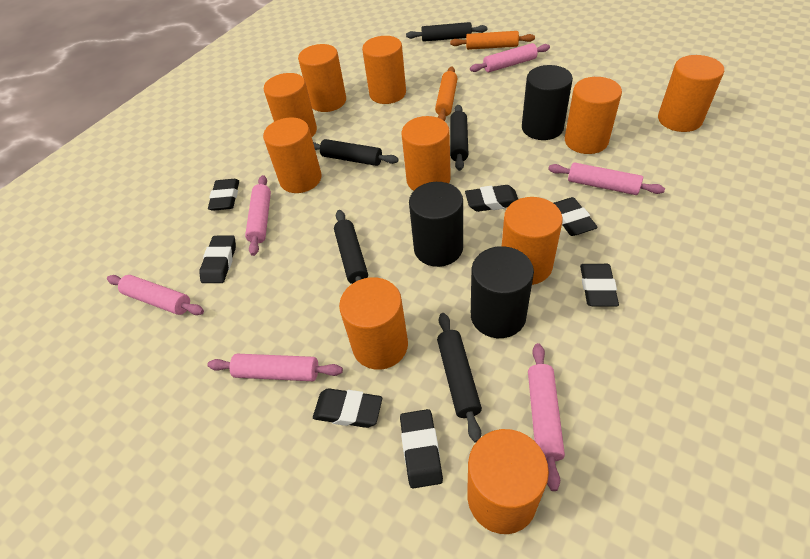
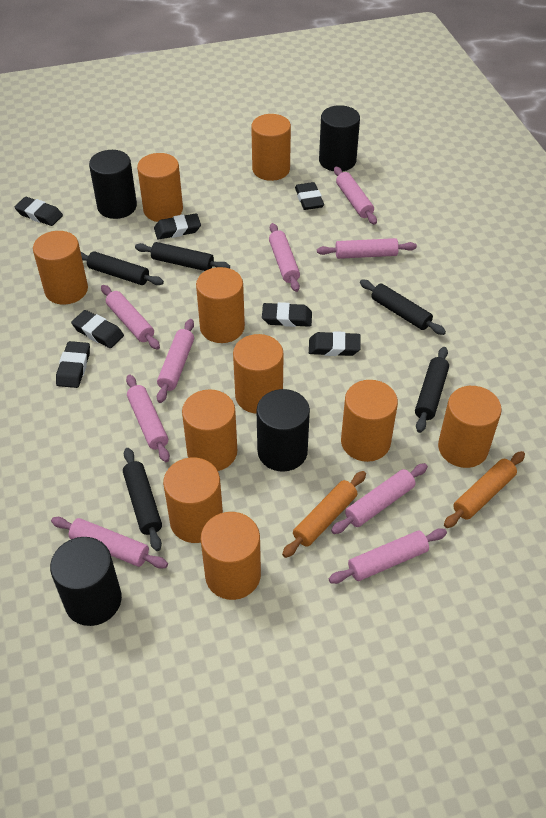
black cylinder: [409,182,463,267] [471,246,534,338] [522,65,573,140] = 3 -> [50,537,122,626] [89,150,137,219] [257,389,310,472] [319,105,360,171] = 4
pink rolling pin: [107,275,204,315] [208,354,343,381] [245,175,271,256] [470,43,550,72] [528,343,565,491] [548,162,665,195] = 6 -> [51,517,168,569] [101,285,160,350] [126,374,170,462] [157,319,194,403] [269,223,300,292] [317,238,417,259] [329,528,447,584] [331,463,428,534] [334,167,377,225] = 9

